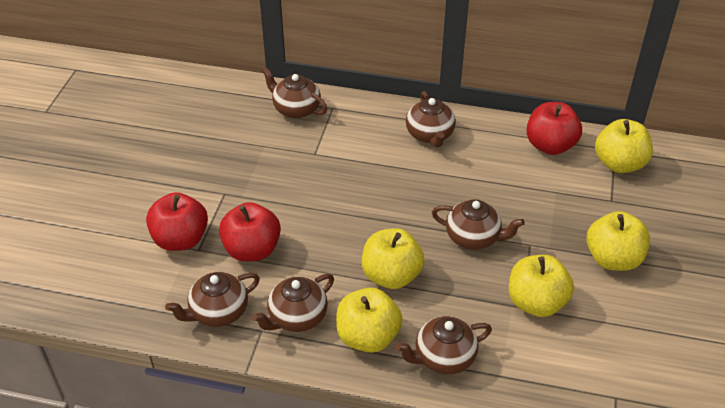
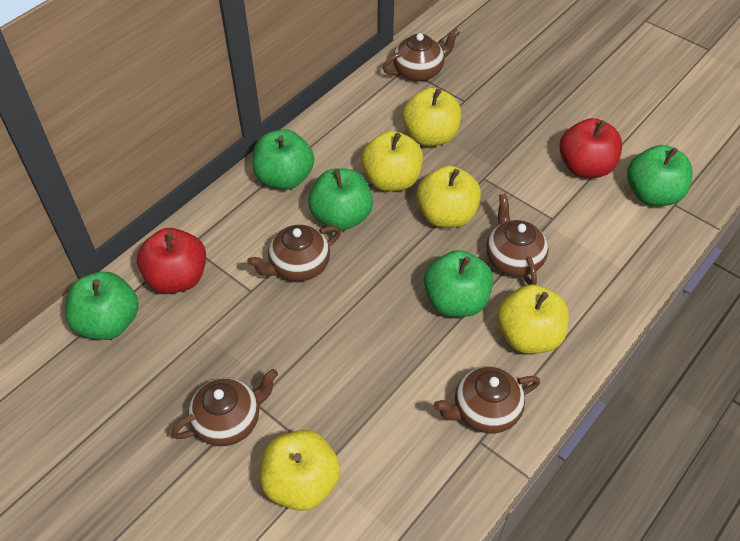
brown teapot: [165,272,260,327] [252,274,334,332] [261,66,327,119] [396,316,492,374] [406,91,456,147] [432,199,525,250] = 6 -> [171,369,278,446] [247,225,341,281] [383,28,460,82] [434,366,540,433] [486,194,548,285] = 5
green apple: none = 0 -> [65,272,139,340] [252,129,314,190] [308,168,373,231] [424,250,493,317] [627,145,693,206] = 5
red apple: [146,192,208,251] [219,202,281,261] [526,102,582,155] = 3 -> [137,228,206,294] [559,118,622,178] = 2

